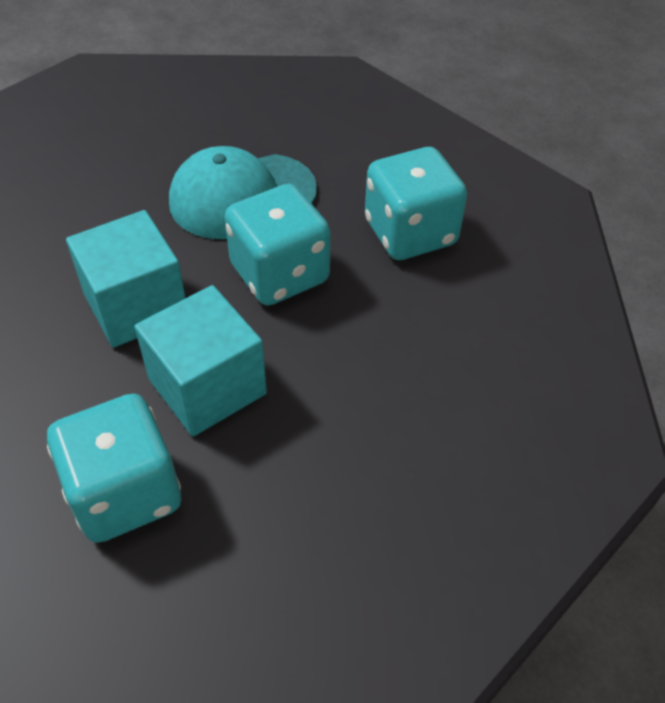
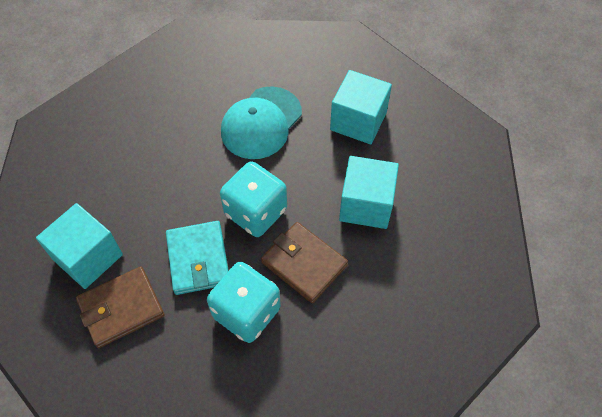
brown wallet: none = 0 -> [76,266,164,348] [261,222,348,303] = 2
turquoise cube: [66,210,185,348] [134,285,267,436] = 2 -> [36,203,123,289] [330,70,392,144] [339,156,399,229] = 3
turquoise dice: [47,394,181,543] [225,184,331,306] [365,147,467,260] = 3 -> [207,262,281,343] [220,161,287,237] = 2
turquoise wallet: none = 0 -> [166,221,229,295] = 1

